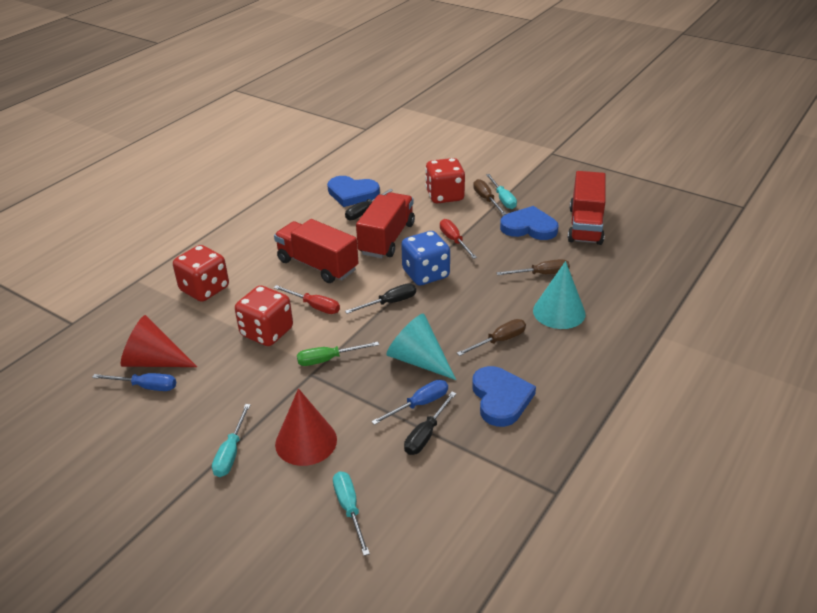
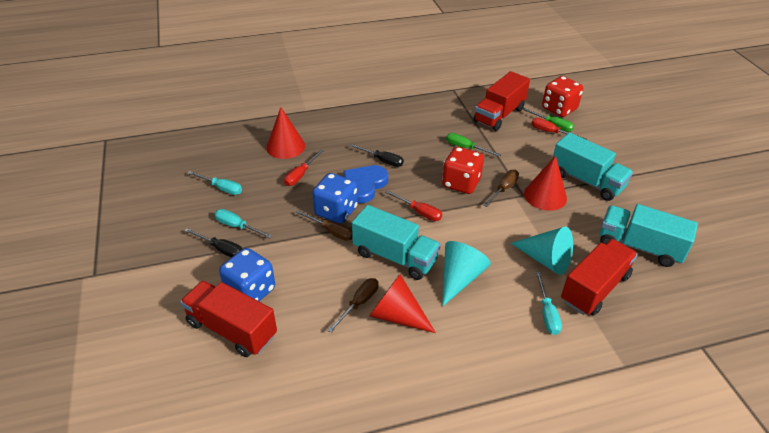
black screwdriver: [345,189,393,220] [345,283,416,314] [404,392,456,455] = 3 -> [184,228,242,257] [349,144,404,167] = 2
blue dice: [401,231,450,285] = 1 -> [219,248,275,301] [312,173,358,223] = 2
blue heart: [327,176,380,207] [472,366,536,427] [500,206,559,240] = 3 -> [344,165,388,203] = 1
blue screwdriver: [92,373,176,391] [371,380,448,425] = 2 -> none = 0
green screwdriver: [297,342,379,366] = 1 -> [446,133,501,157] [522,108,574,132] = 2
red cone: [121,315,197,367] [275,388,337,466] = 2 -> [266,107,305,159] [369,274,436,333] [524,155,567,211] = 3
red dice: [173,245,229,302] [235,285,293,346] [425,158,465,204] = 3 -> [442,147,484,194] [542,76,583,117] = 2
red screwdriver: [274,285,340,314] [440,219,477,259] = 2 -> [284,149,324,186] [385,190,442,221] [531,118,587,140] = 3
turquoise truck: none = 0 -> [352,205,441,280] [552,133,633,201] [600,204,698,267] = 3

